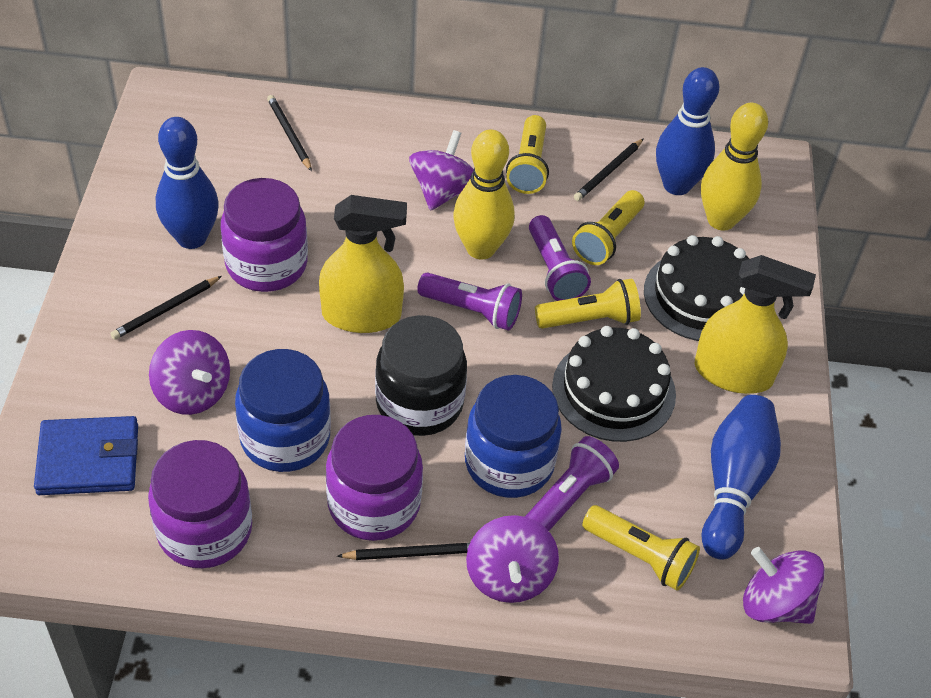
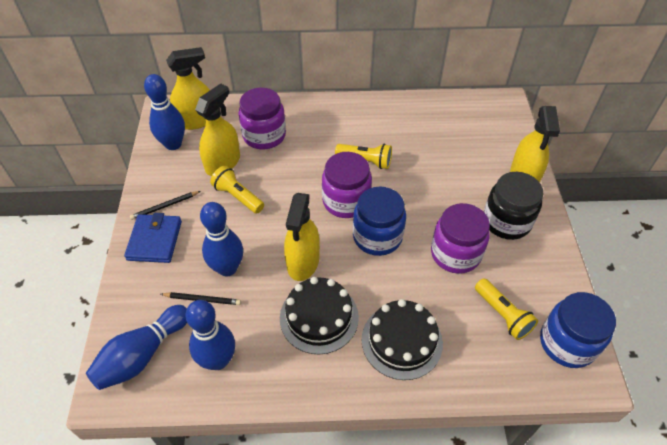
black pencil: [110,276,222,340] [267,95,312,171] [337,543,470,560] [574,138,644,201] = 4 -> [130,191,201,220] [161,292,241,305] = 2
blue bowling pin: [156,117,219,249] [656,67,719,195] [701,395,781,560] = 3 -> [86,305,187,390] [144,74,185,150] [185,300,235,370] [200,202,243,277] = 4
purple flashlight: [417,273,522,330] [525,436,619,531] [529,215,591,301] = 3 -> none = 0
purple spinning top: [149,330,230,415] [409,130,474,211] [466,515,559,603] [743,547,825,624] = 4 -> none = 0
yellow bowling pin: [453,129,514,260] [701,103,768,231] = 2 -> none = 0
yellow flashlight: [506,115,549,194] [535,278,641,329] [572,190,644,265] [582,505,700,591] = 4 -> [210,166,264,214] [335,144,392,169] [475,279,538,340] = 3
yellow spray bottle: [319,195,407,333] [695,255,816,394] = 2 -> [166,47,210,130] [195,83,240,176] [284,193,320,281] [510,106,560,182] = 4

